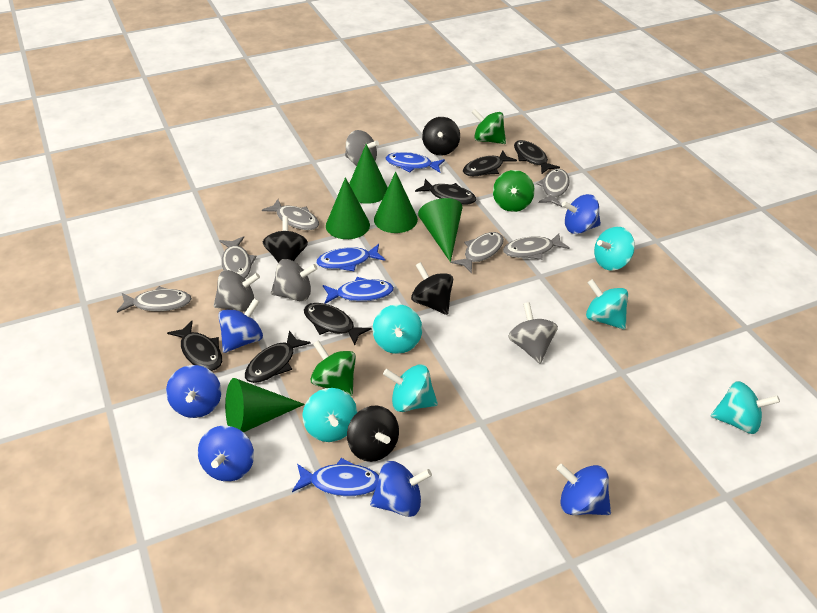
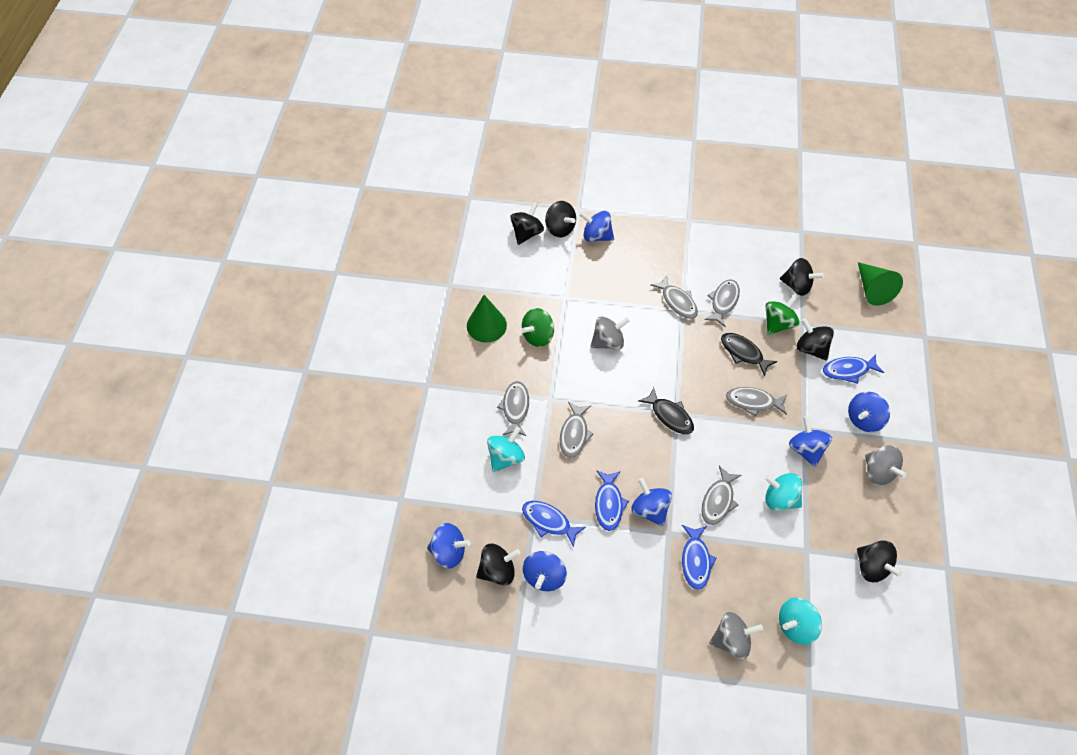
black fish: [167,321,222,371] [245,331,311,383] [304,303,372,345] [415,179,477,205] [463,151,517,176] [514,140,560,174] = 6 -> [638,387,694,434] [721,333,778,376] = 2
black spinning top: [263,216,308,263] [347,406,399,462] [411,262,453,315] [422,117,460,155] = 4 -> [476,544,521,585] [510,202,544,245] [545,201,576,238] [780,258,824,296] [797,318,834,361] [857,540,902,582] = 6
green cone: [225,378,305,432] [326,177,370,239] [349,144,388,204] [374,172,418,233] [418,198,463,262] = 5 -> [467,295,507,342] [858,262,903,306] = 2
green spinning top: [310,340,356,396] [472,109,506,144] [493,170,535,212] = 3 -> [521,308,554,347] [765,294,800,335] = 2
grey spinning top: [214,270,260,312] [271,259,318,301] [345,130,379,166] [508,302,558,363] = 4 -> [590,316,630,350] [709,612,763,659] [865,445,907,485] = 3
turquoise spinning top: [302,388,357,442] [372,304,422,354] [383,364,438,412] [586,279,628,330] [594,227,635,271] [711,381,780,434] = 6 -> [487,426,525,472] [764,473,802,511] [779,597,822,645] = 3

